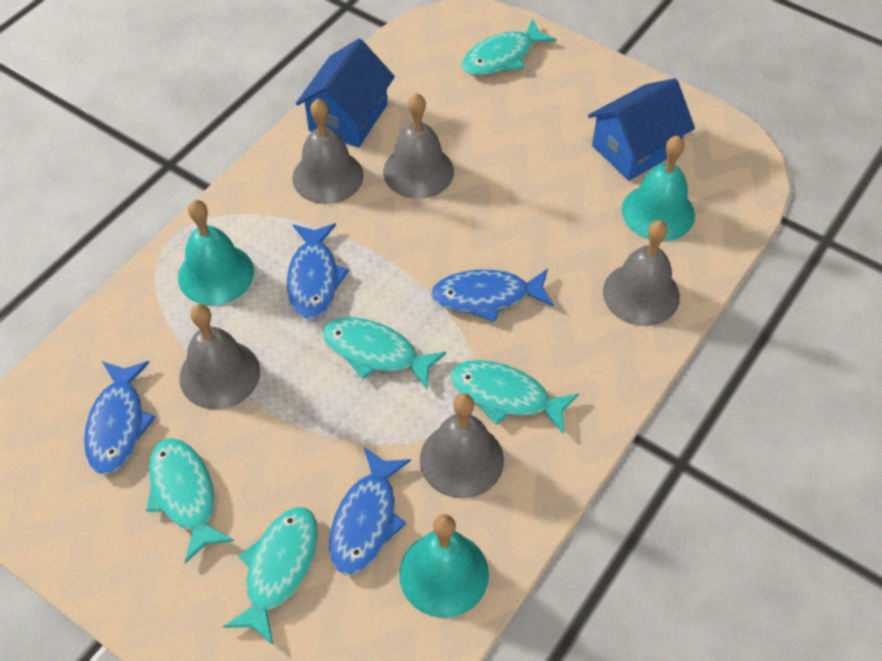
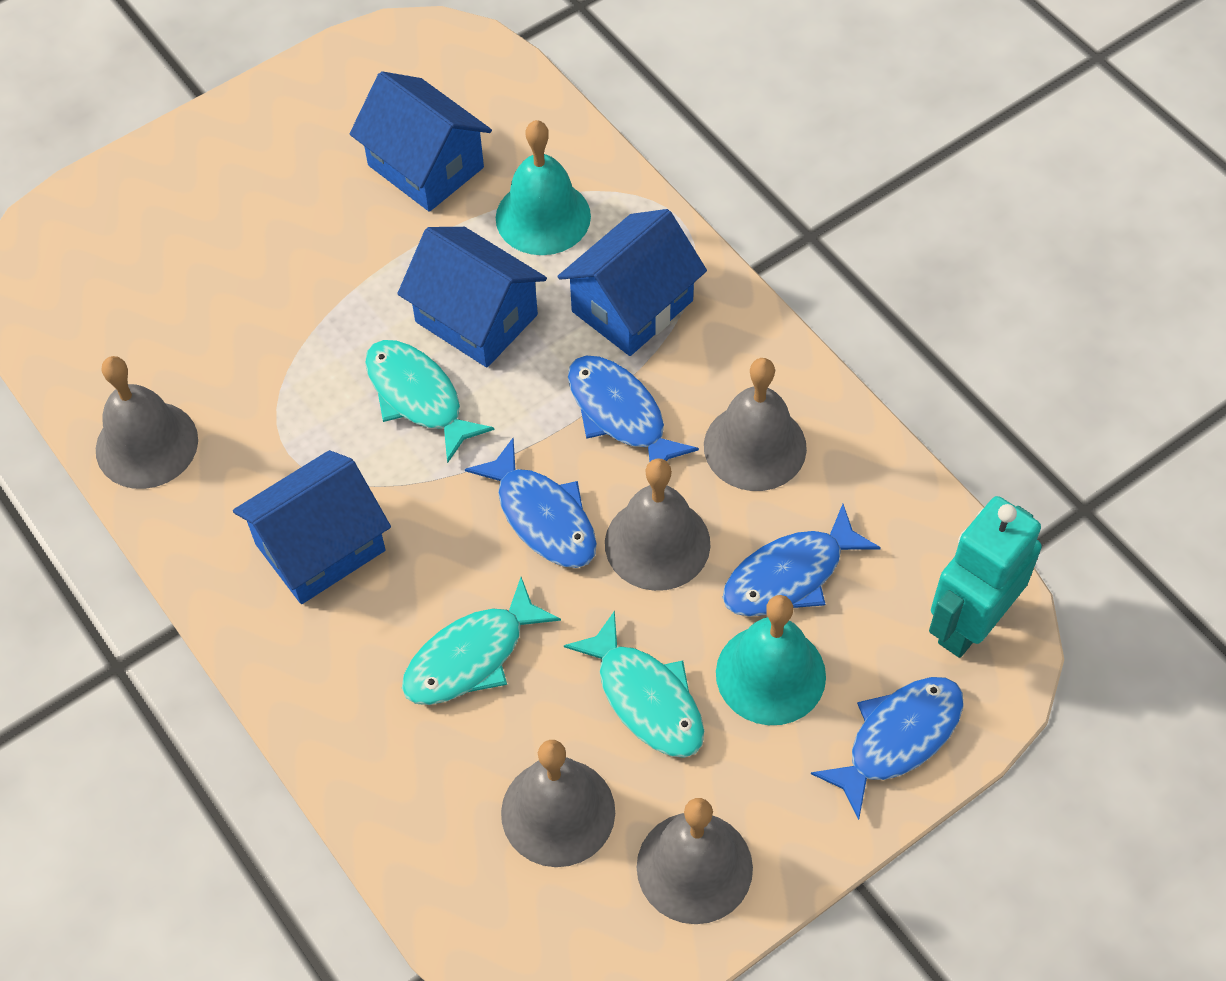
blue house: [296,39,395,147] [588,78,695,181] = 2 -> [233,450,391,604] [350,71,492,212] [397,227,547,367] [557,209,707,356] = 4
turquoise bell: [178,200,254,305] [399,514,489,618] [622,136,695,241] = 3 -> [496,120,591,255] [716,595,826,725] = 2
turquoise fish: [146,438,234,563] [223,507,318,645] [322,317,446,389] [450,360,579,434] [461,19,557,76] = 5 -> [365,340,494,464] [402,577,561,705] [564,611,704,758] = 3
turquoise robot: none = 0 -> [929,496,1042,658] = 1

